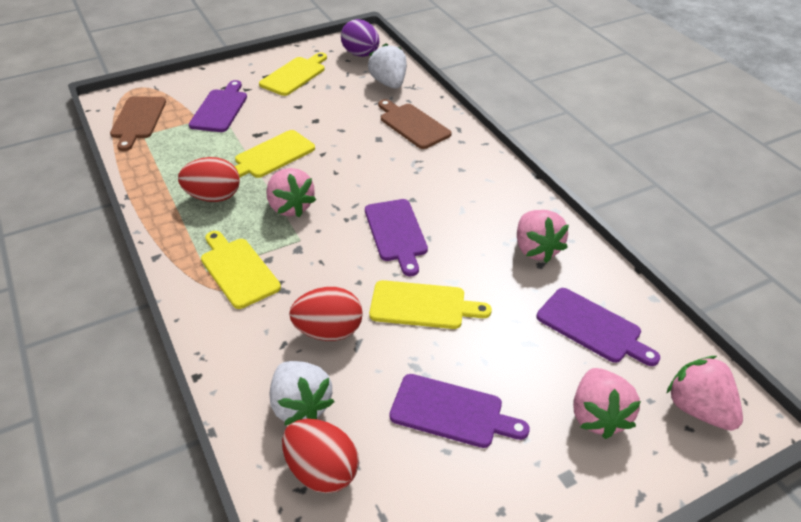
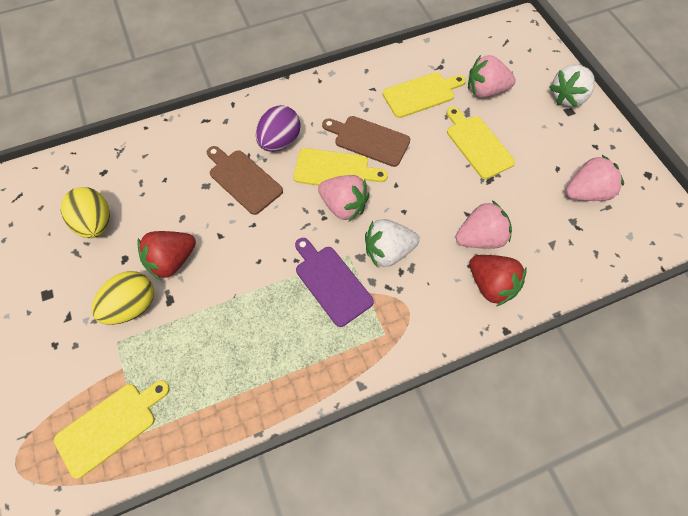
purple cutting board: [189,80,247,132] [365,199,428,276] [389,374,530,448] [536,288,660,366] = 4 -> [295,238,374,327] = 1
red egg: [178,157,240,202] [282,419,359,493] [289,287,363,341] = 3 -> none = 0
red strawberry: none = 0 -> [137,231,196,280] [469,255,527,306] = 2
yellow egg: none = 0 -> [61,187,110,238] [91,271,154,325] = 2

